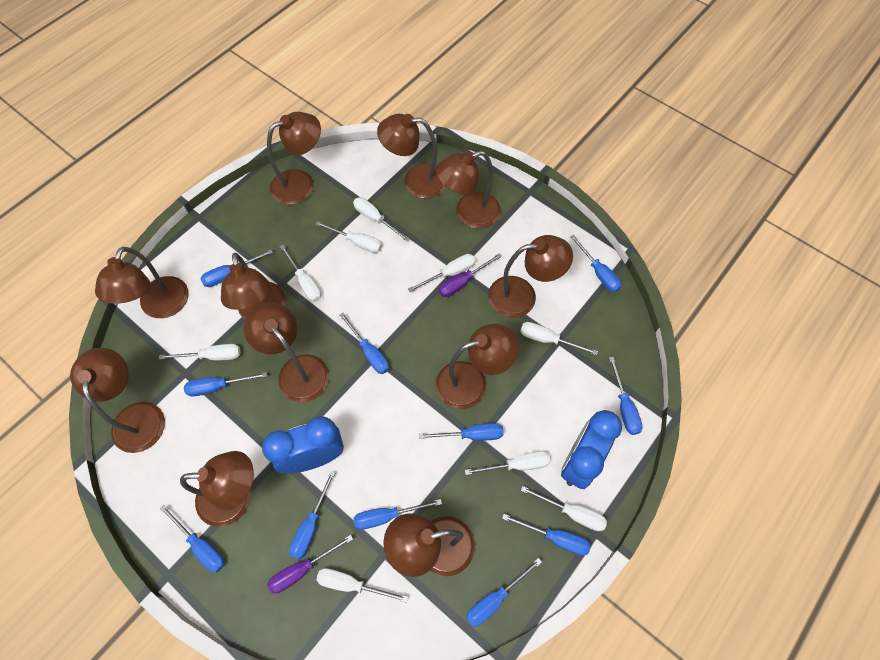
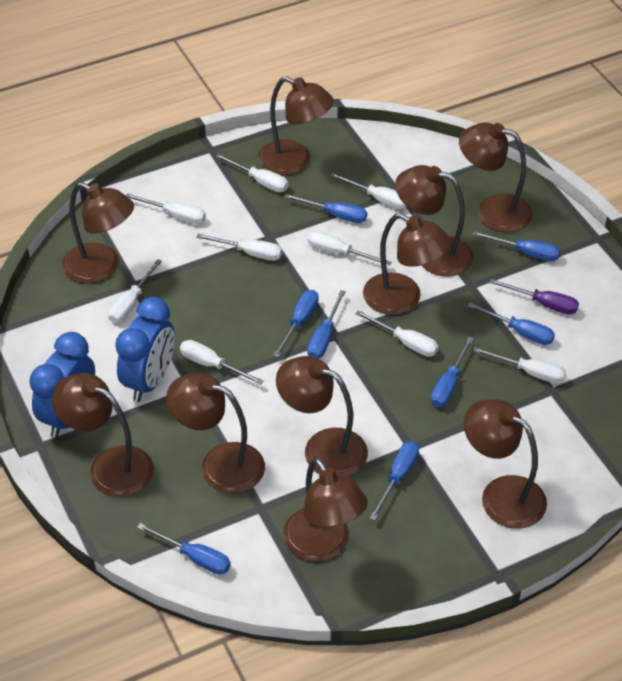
blue screwdriver: [160,505,225,572] [184,372,267,396] [200,249,273,287] [289,471,335,559] [340,313,389,374] [353,499,442,530] [419,423,504,441] [466,558,542,627] [502,514,591,556] [570,235,621,292] [609,357,642,435] = 11 -> [137,523,231,575] [273,290,319,358] [284,194,367,223] [307,290,346,359] [370,441,419,520] [431,337,474,407] [468,303,555,345] [473,231,560,261] = 8
brown lamp: [70,348,165,453] [95,247,189,318] [180,451,254,527] [221,253,286,319] [244,302,329,402] [267,112,321,205] [377,114,446,199] [383,513,475,577] [435,323,519,409] [436,151,501,229] [488,235,573,318] = 11 -> [52,373,154,497] [62,182,134,284] [166,373,265,494] [257,76,334,175] [276,356,368,477] [283,458,368,562] [363,213,451,315] [395,165,474,277] [459,122,533,232] [464,399,547,529] = 10
purple screwdriver: [267,535,353,593] [439,254,502,297] = 2 -> [490,279,579,315] = 1

